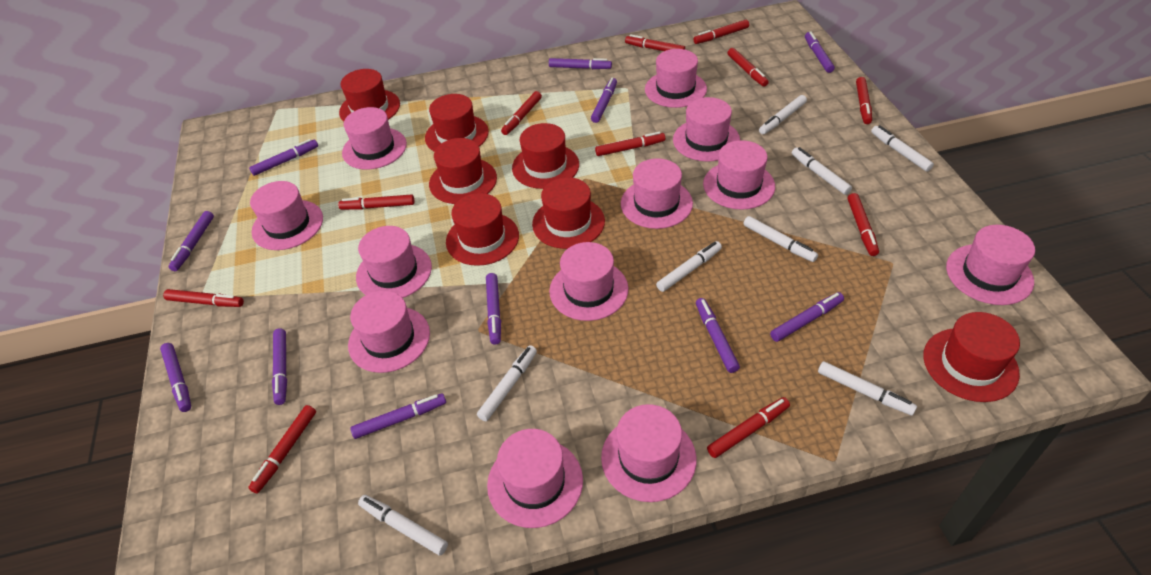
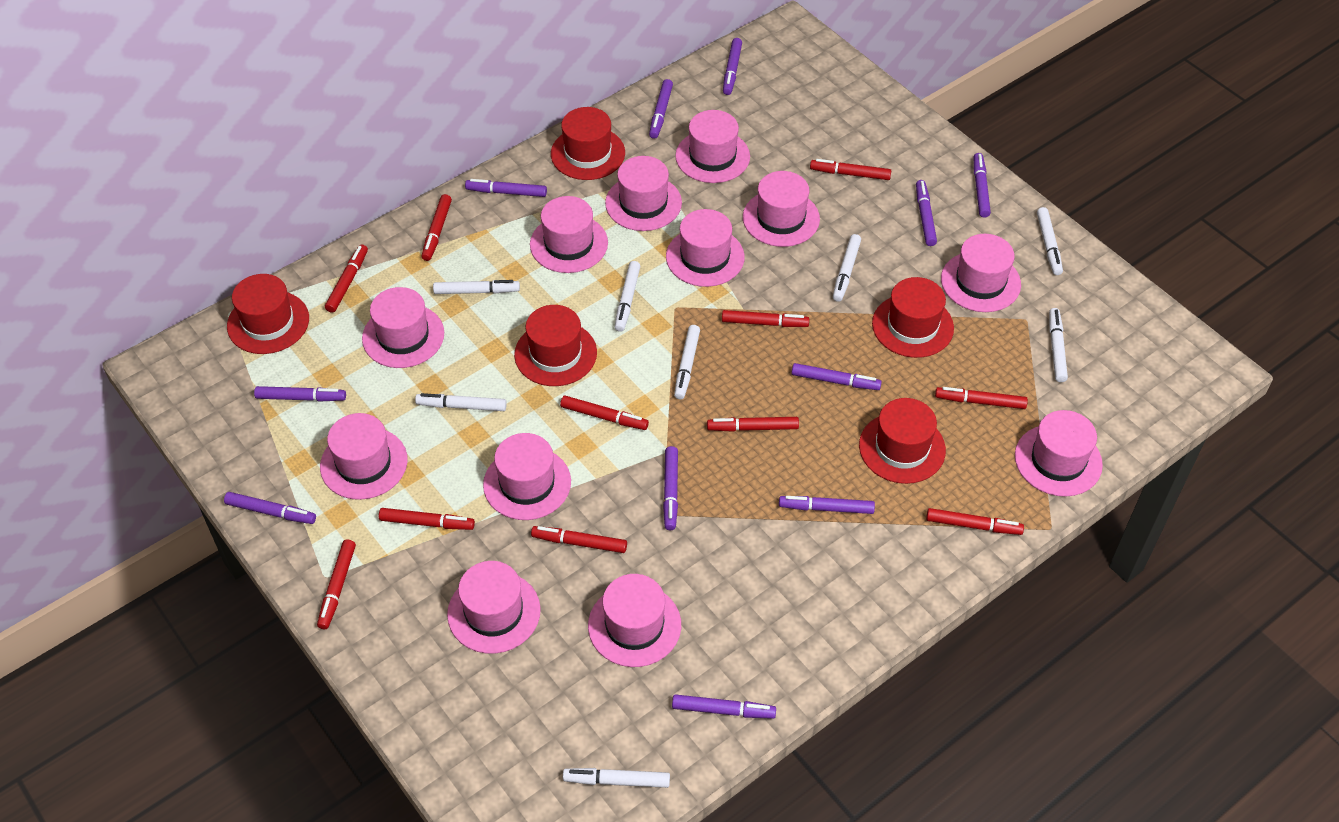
red hat: [339,69,400,121] [425,94,489,152] [429,138,497,204] [446,193,519,266] [512,123,579,189] [532,177,605,249] [923,312,1020,402] = 7 -> [227,274,309,354] [514,305,597,386] [551,107,625,180] [859,398,946,484] [872,277,954,358] = 5

